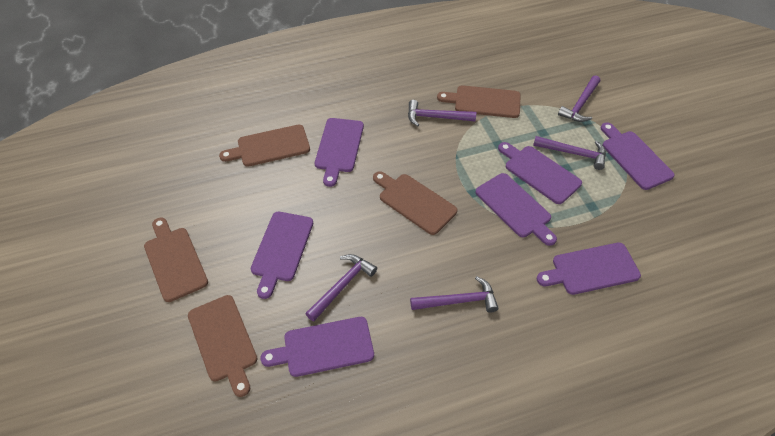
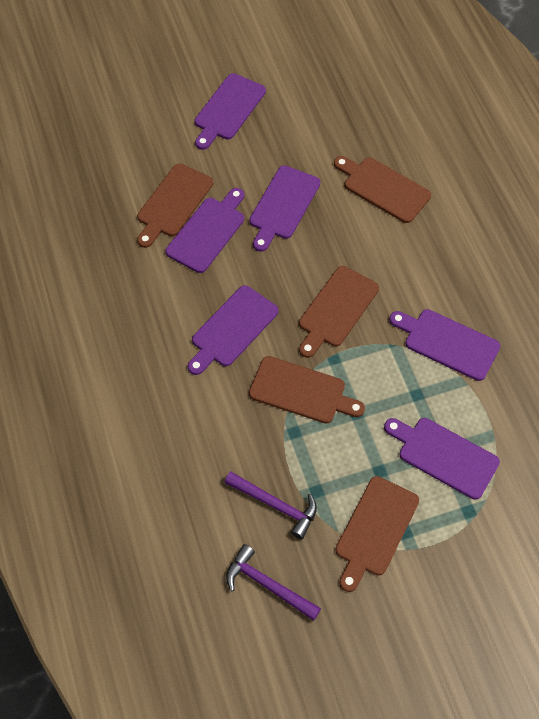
purple cutting board: [251,212,313,299] [260,317,374,377] [315,118,364,187] [476,173,557,246] [498,142,582,204] [537,243,641,295] [601,122,675,190] = 7 -> [165,188,244,273] [188,285,279,375] [195,73,266,150] [249,165,320,252] [384,418,500,500] [389,309,500,381] = 6
purple hammer: [305,254,377,321] [408,100,476,126] [410,276,499,313] [533,136,606,170] [558,75,600,122] = 5 -> [224,471,317,539] [226,544,321,621] = 2

